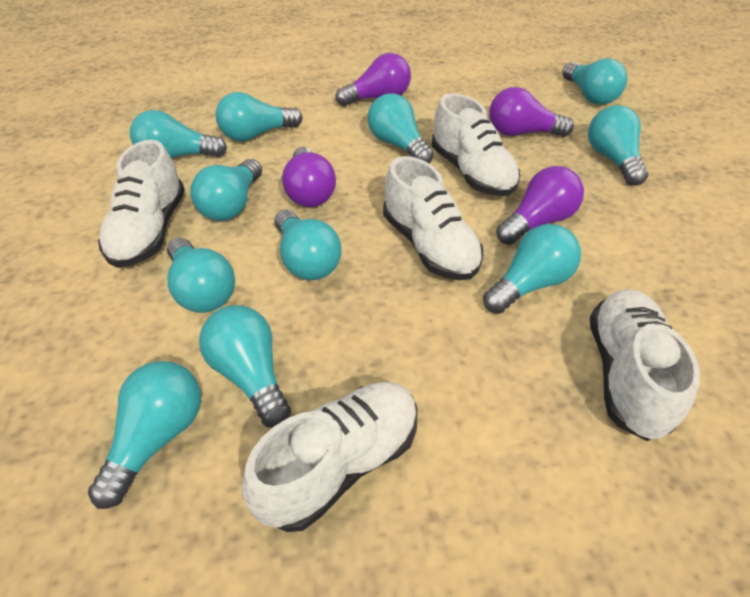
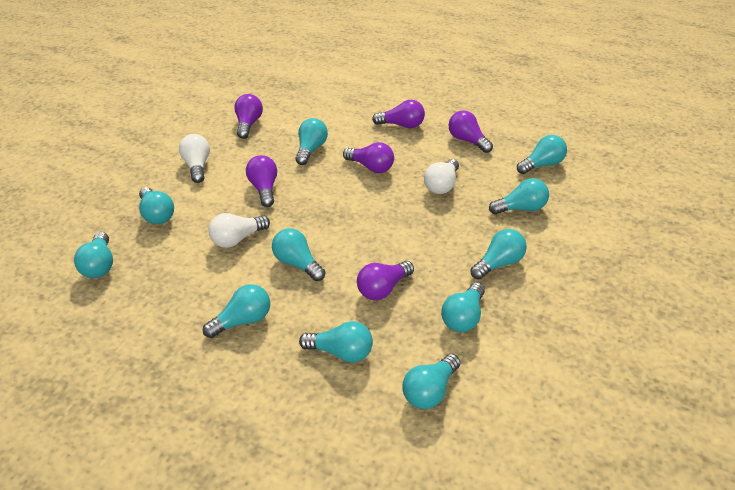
purple light bulb: [282,147,336,207] [336,53,411,106] [489,87,574,137] [496,166,584,245] = 4 -> [234,94,263,139] [246,155,277,207] [343,142,394,173] [357,261,414,300] [372,100,425,128] [448,110,493,153] = 6
white light bulb: none = 0 -> [179,134,210,183] [209,213,270,248] [424,159,459,194] = 3
white shoe: [98,140,185,268] [242,382,418,532] [383,156,484,280] [432,93,520,196] [590,289,700,441] = 5 -> none = 0

